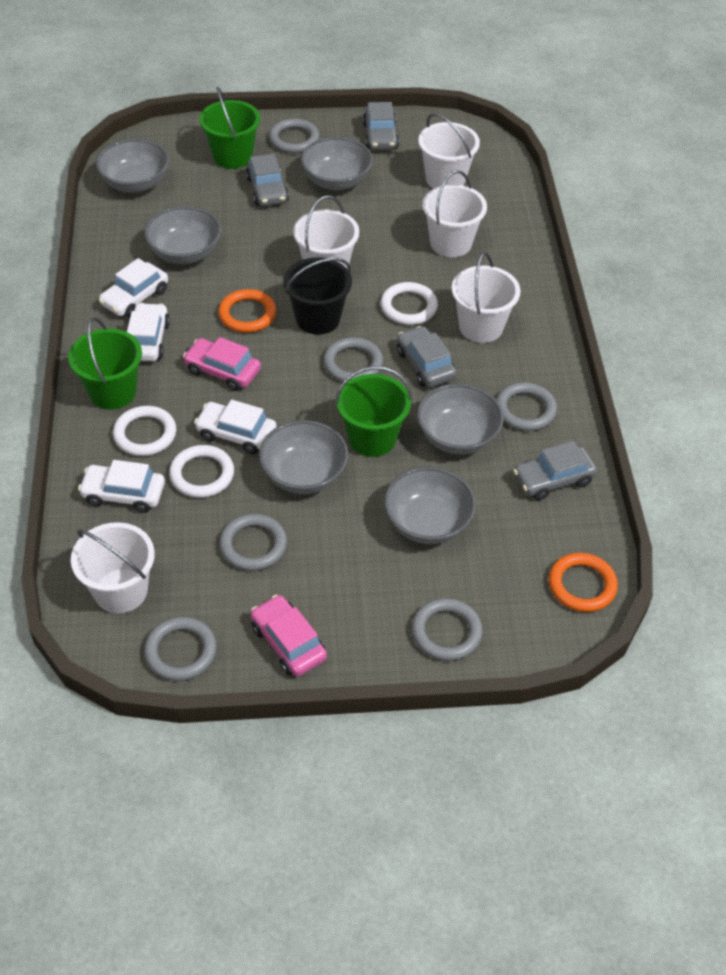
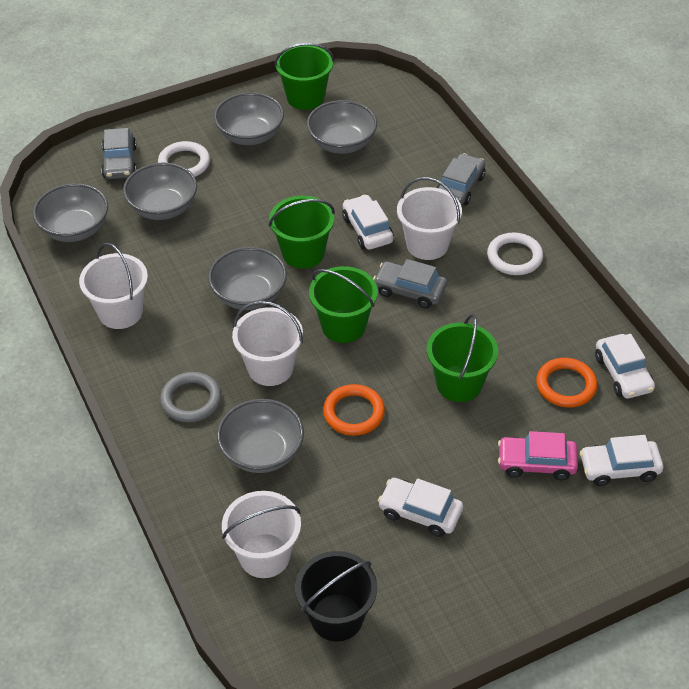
green bucket: [68,317,142,410] [199,87,260,169] [335,366,412,457] = 3 -> [269,196,335,269] [274,43,334,110] [309,266,378,343] [427,314,498,402] = 4
grey car: [246,154,289,206] [363,102,399,150] [397,326,456,387] [513,441,597,500] = 4 -> [101,128,137,179] [373,259,447,308] [437,153,485,205] = 3
grey ring: [144,617,217,681] [219,514,287,571] [269,118,320,153] [323,337,383,382] [412,598,483,661] [496,382,557,431] = 6 -> [160,372,221,422] = 1
pink car: [183,337,261,391] [251,595,327,676] = 2 -> [498,431,578,480] = 1
white bucket: [71,522,155,613] [293,195,359,269] [418,113,480,189] [422,170,487,257] [452,253,521,343] = 5 -> [79,243,148,329] [222,491,301,578] [232,301,303,386] [397,177,462,260] = 4
white ring: [113,406,176,456] [169,445,234,498] [381,282,438,325] = 3 -> [158,141,210,177] [487,233,543,275] = 2

